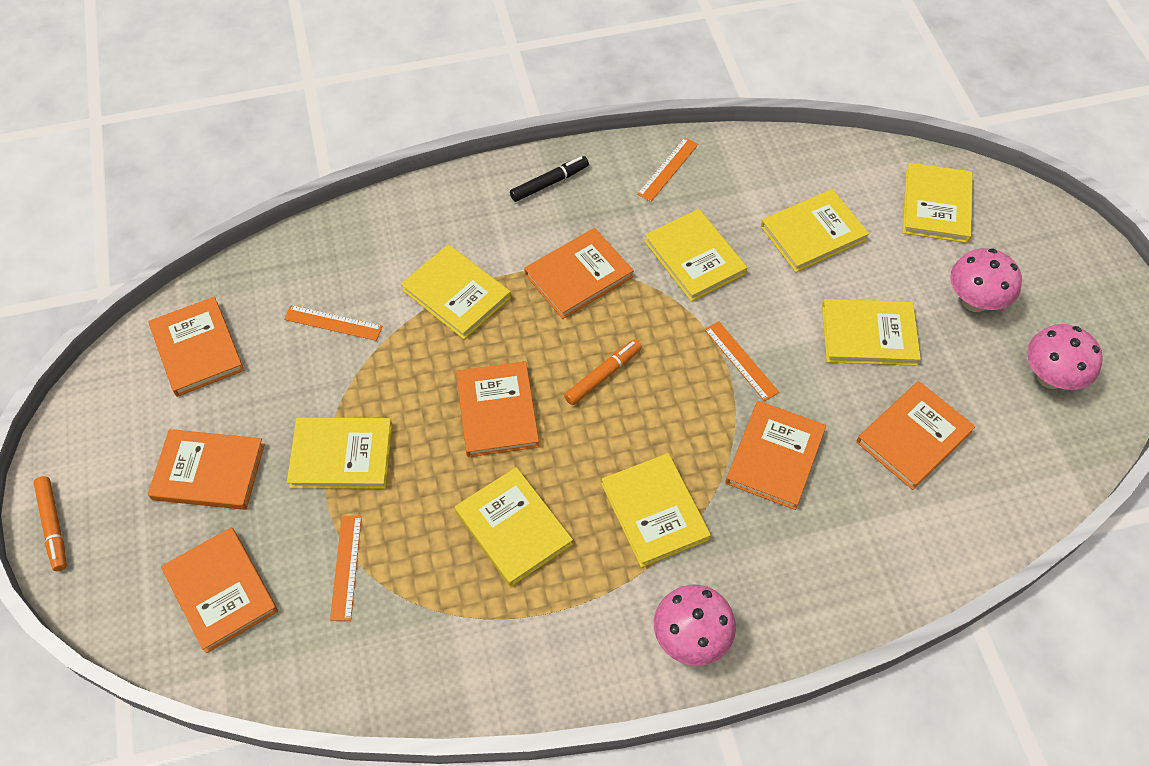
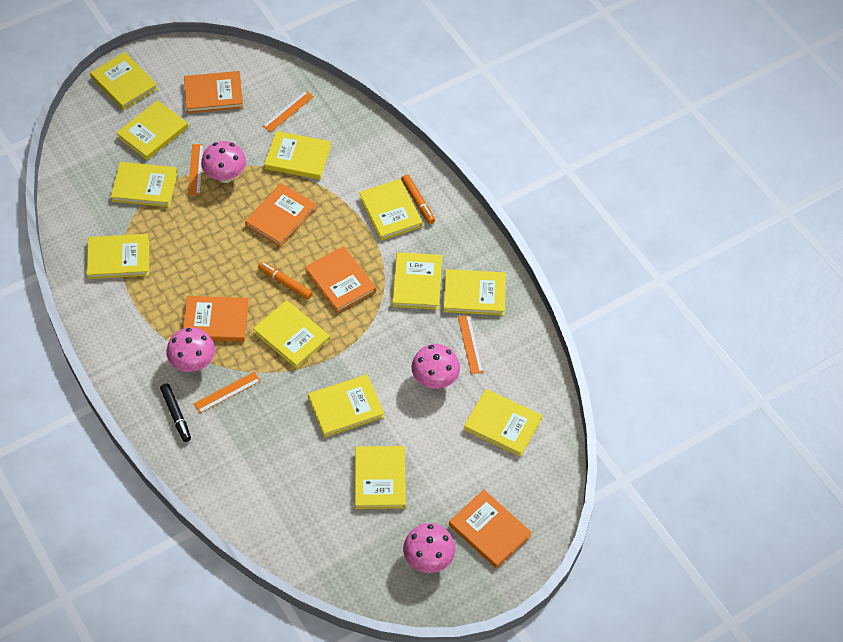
orange book: [148,429,265,510] [149,297,244,397] [161,527,278,653] [456,361,539,457] [524,228,634,319] [725,401,826,510] [856,381,975,490] = 7 -> [183,296,249,342] [184,71,243,113] [245,183,317,247] [305,246,376,313] [449,490,532,569] = 5
pink mushroom: [654,585,736,666] [950,248,1022,312] [1027,324,1103,390] = 3 -> [166,327,215,372] [201,141,246,183] [403,523,455,573] [411,344,460,389] = 4
yellow book: [287,417,392,489] [401,244,511,339] [455,467,573,586] [601,453,711,568] [644,209,747,302] [761,189,869,272] [822,299,921,366] [903,163,973,243] = 8 -> [87,234,149,279] [90,52,158,110] [111,162,178,207] [116,100,188,160] [253,300,330,369] [264,131,331,179] [308,374,384,437] [355,446,406,509] [359,179,423,241] [392,252,442,310] [443,269,506,315] [464,389,542,457] = 12

